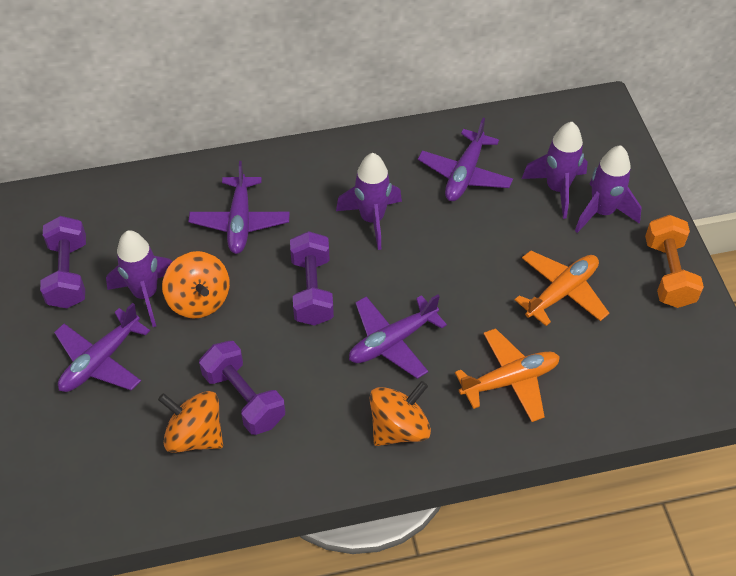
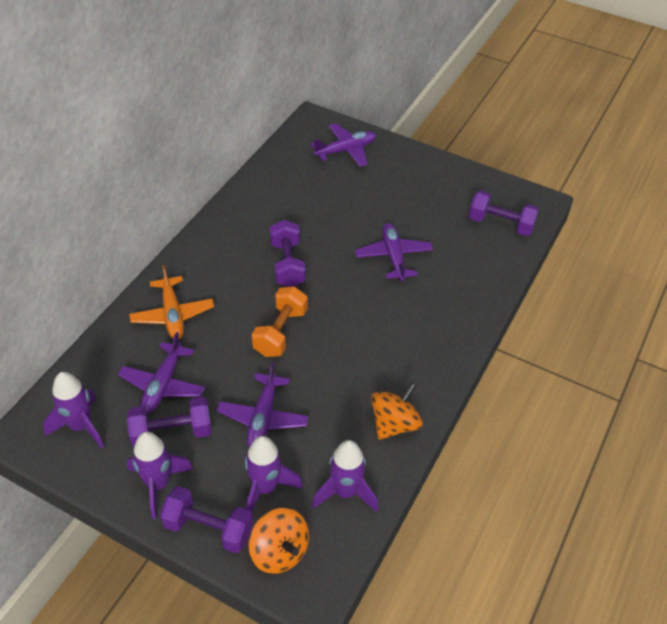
orange plane: [455,328,560,422] [515,250,609,326] = 2 -> [129,265,214,339] = 1
orange spinning top: [158,391,223,453] [162,251,230,319] [370,381,431,446] = 3 -> [248,508,309,574] [371,382,423,440] = 2
purple dumbbell: [40,216,86,308] [199,341,285,435] [290,231,334,326] = 3 -> [127,397,212,447] [160,486,253,553] [270,220,306,287] [469,190,539,236] = 4

